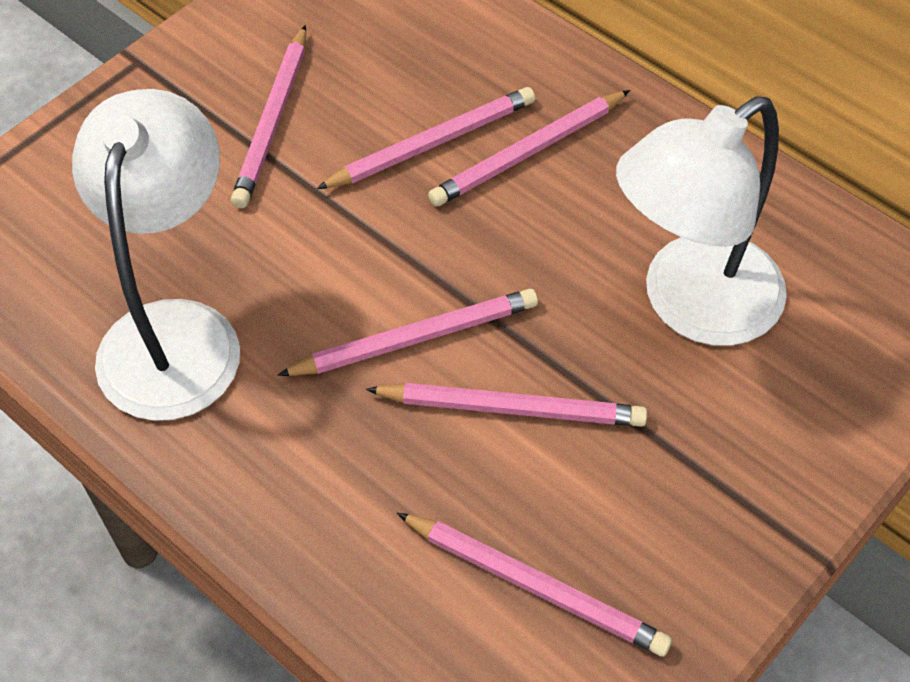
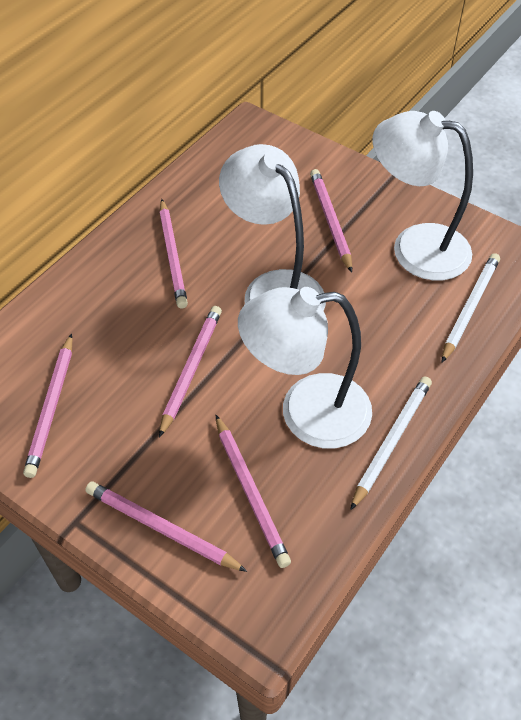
white lamp: [72,89,240,421] [616,96,787,346] = 2 -> [219,144,326,311] [238,287,372,449] [373,111,473,280] = 3
white pencil: none = 0 -> [350,376,432,510] [442,253,500,362] = 2

